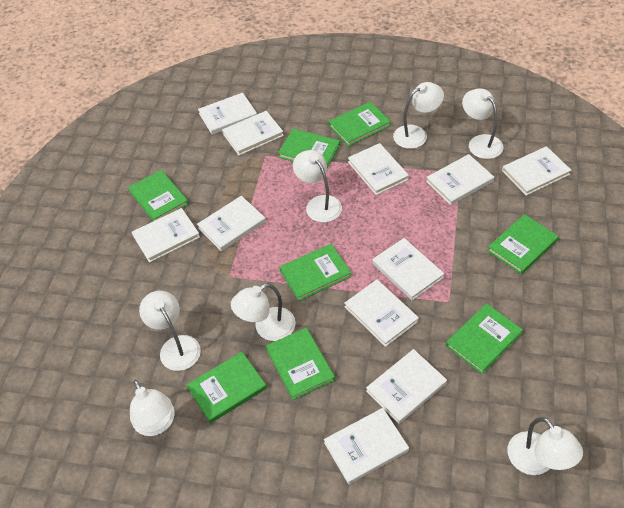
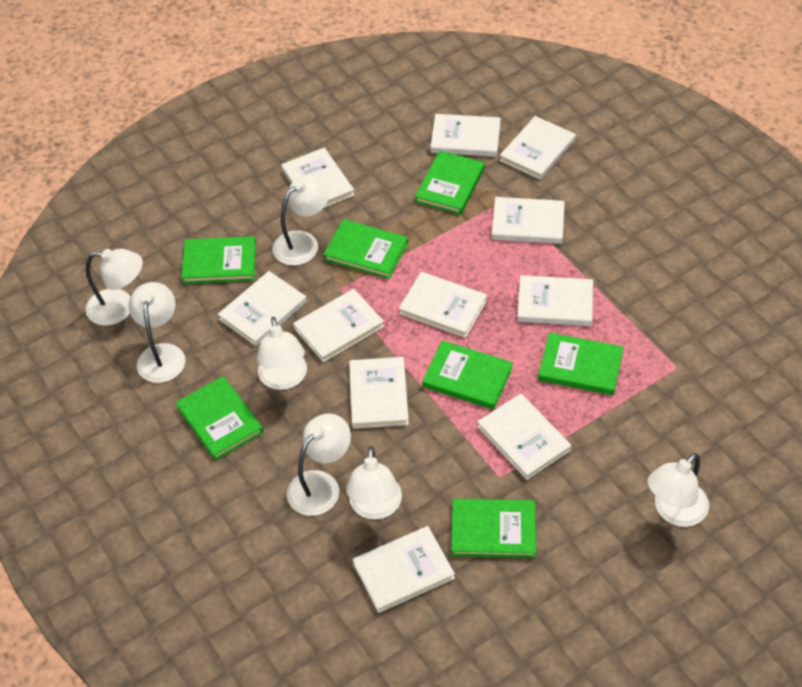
green book: [128,170,189,221] [187,352,267,423] [266,328,335,400] [278,129,340,169] [280,244,352,301] [329,101,391,147] [446,304,523,374] [488,214,558,275] = 8 -> [176,376,264,461] [181,236,256,284] [323,219,408,279] [415,151,485,215] [422,341,513,410] [451,499,536,558] [538,332,624,395] = 7

